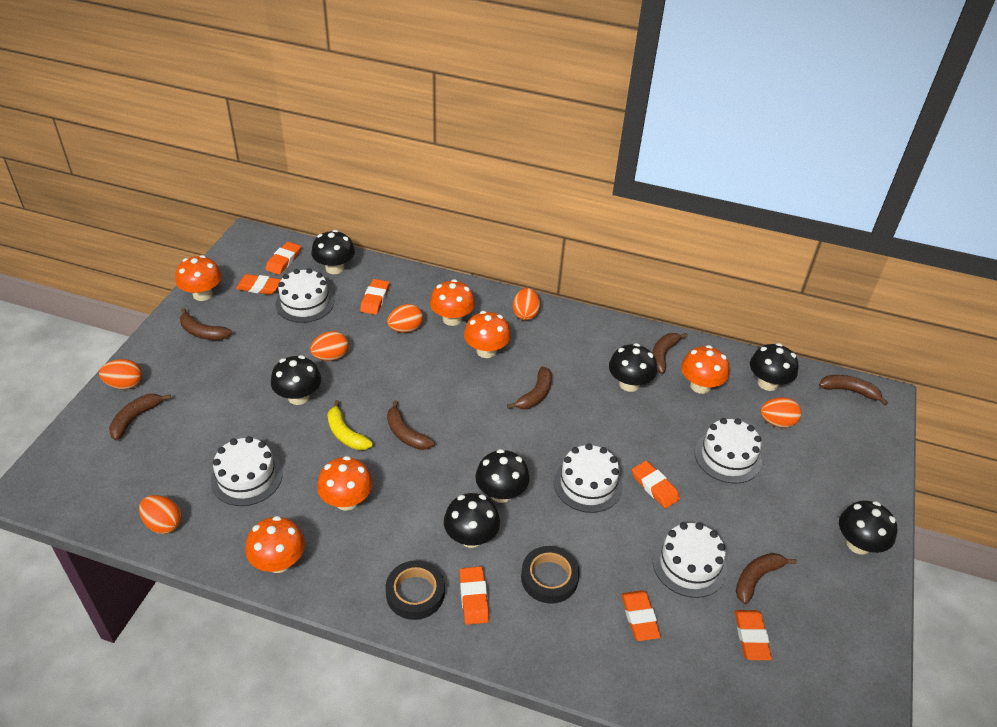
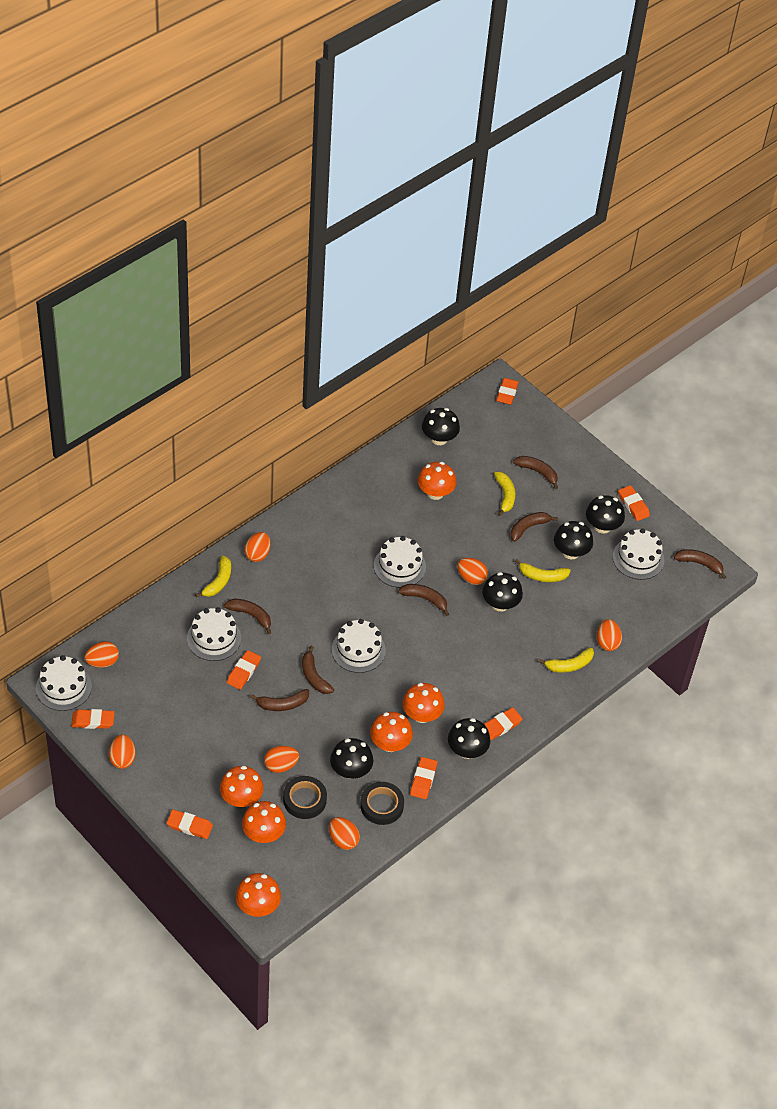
black mushroom: [271,355,321,405] [311,230,355,274] [444,493,500,548] [475,449,530,503] [609,343,657,392] [750,343,798,391] [839,501,897,555] = 7 -> [330,738,373,779] [422,408,460,445] [448,718,490,759] [482,572,523,612] [554,521,593,559] [586,495,625,534] = 6
orange egg: [99,359,142,390] [139,495,182,534] [310,331,349,361] [387,304,423,333] [513,288,540,320] [760,397,801,428] = 6 -> [85,642,119,668] [109,734,136,769] [244,532,271,562] [264,746,299,773] [329,817,360,850] [457,558,488,585] [597,619,622,651] = 7
yellow banana: [327,400,373,450] = 1 -> [195,556,231,597] [494,472,515,516] [515,559,571,582] [539,648,594,673] = 4

